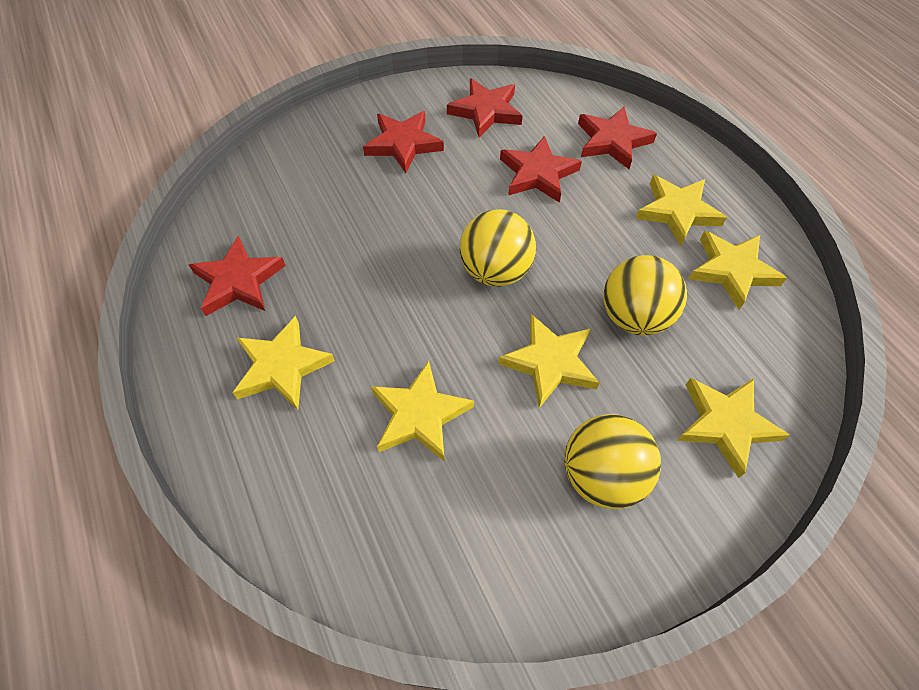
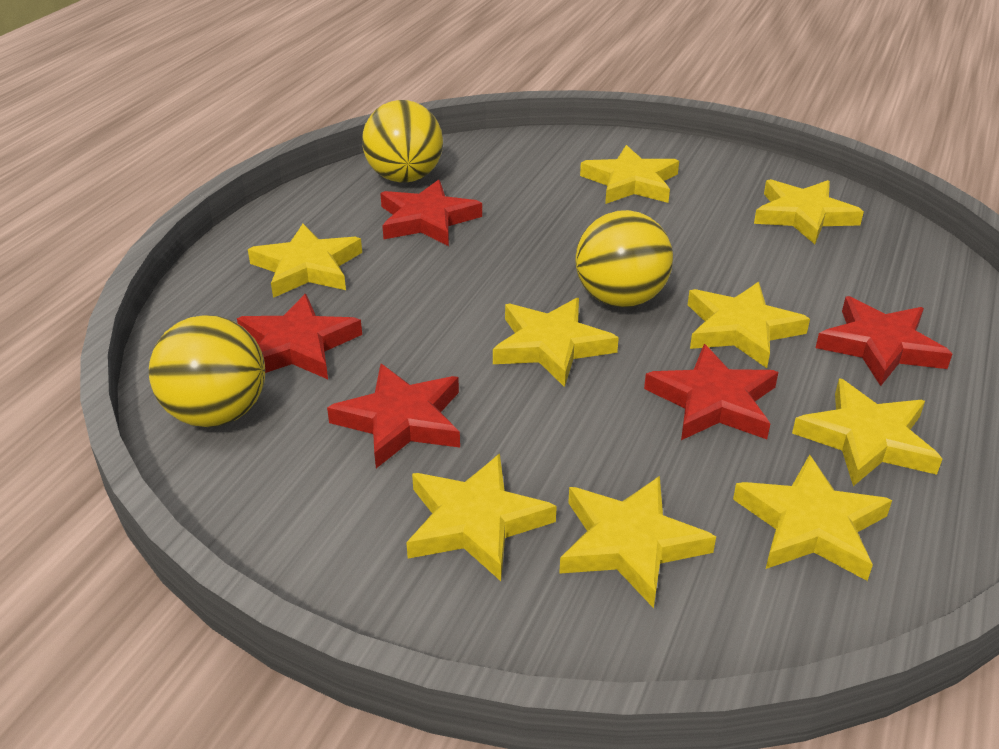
yellow star: [232,316,335,410] [371,361,474,461] [498,314,600,408] [636,175,727,246] [677,378,790,478] [689,231,787,310] = 6 -> [248,224,362,298] [406,454,557,581] [493,298,619,387] [559,476,716,608] [580,145,679,204] [688,282,810,368] [733,455,892,581] [754,179,864,244] [792,378,943,486] = 9

